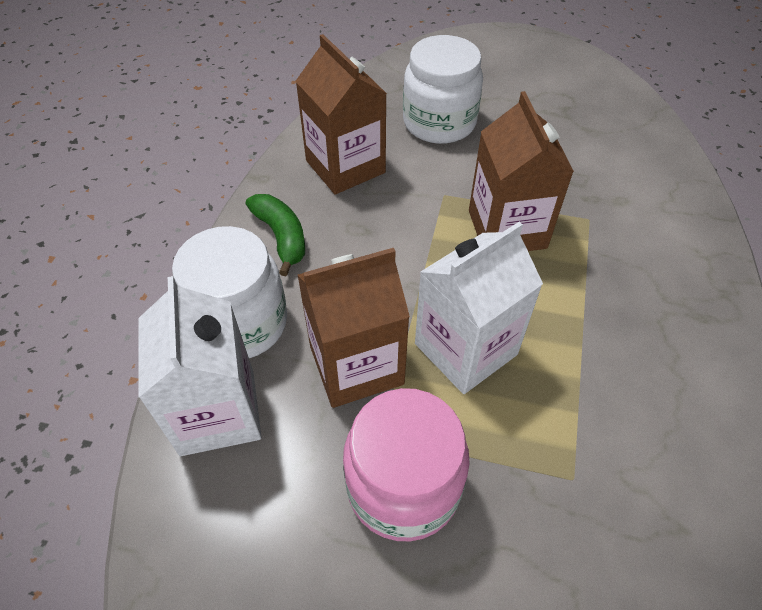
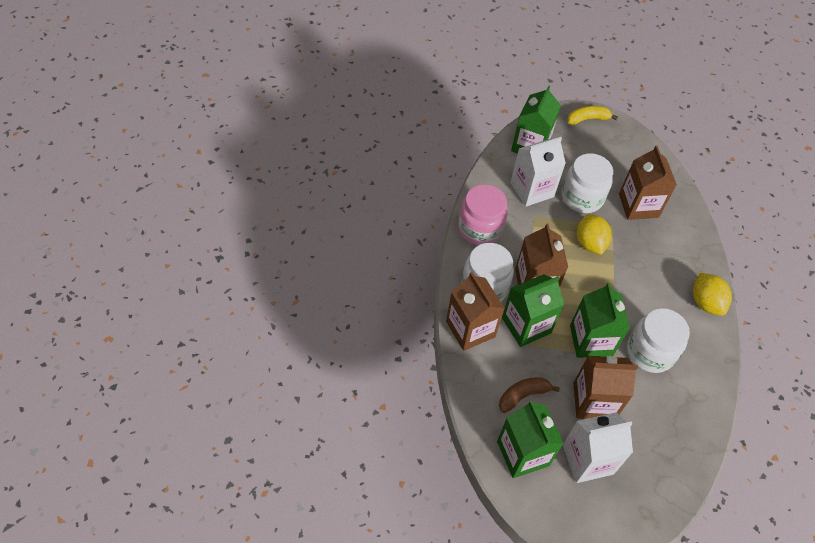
brown banana: none = 0 -> [499,377,560,413] = 1
brown carton: [296,34,387,195] [298,248,410,408] [469,91,574,251] = 3 -> [446,272,505,351] [515,224,568,287] [573,356,638,419] [619,145,677,220] = 4
green banana: [246,194,305,276] = 1 -> none = 0
green carton: none = 0 -> [497,400,564,478] [502,274,564,347] [511,85,561,154] [570,283,630,358] = 4
white jar: [172,226,287,358] [403,35,483,144] = 2 -> [461,243,514,301] [562,153,613,213] [627,308,690,373] = 3
yellow banana: none = 0 -> [567,106,618,125] = 1
yellow lemon: none = 0 -> [577,214,612,255] [693,273,732,316] = 2

